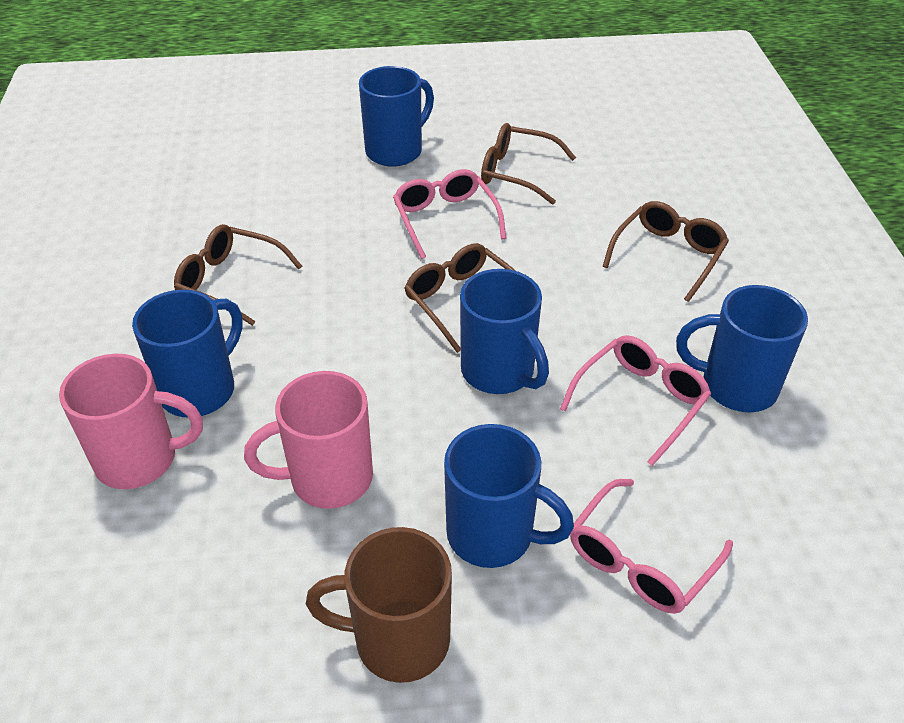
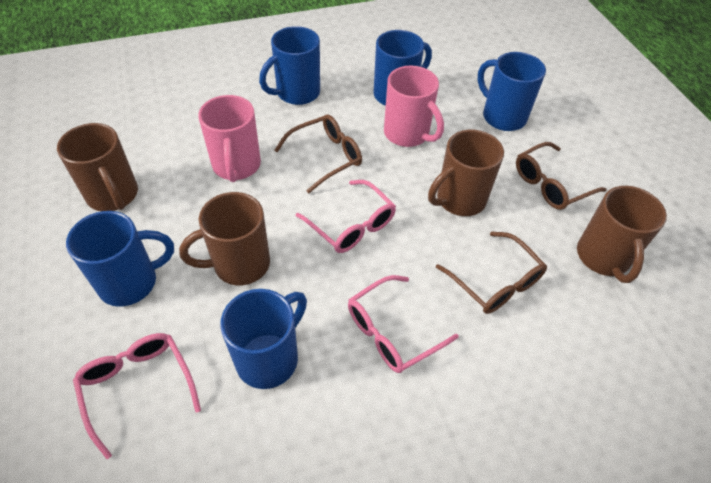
brown glasses: [174,224,302,326] [404,243,515,353] [481,123,576,205] [602,201,729,302] = 4 -> [275,115,362,194] [436,232,547,314] [516,142,607,210] = 3
brown mug: [306,527,452,683] = 1 -> [57,123,138,211] [179,192,270,285] [428,130,504,216] [577,186,667,283] = 4

